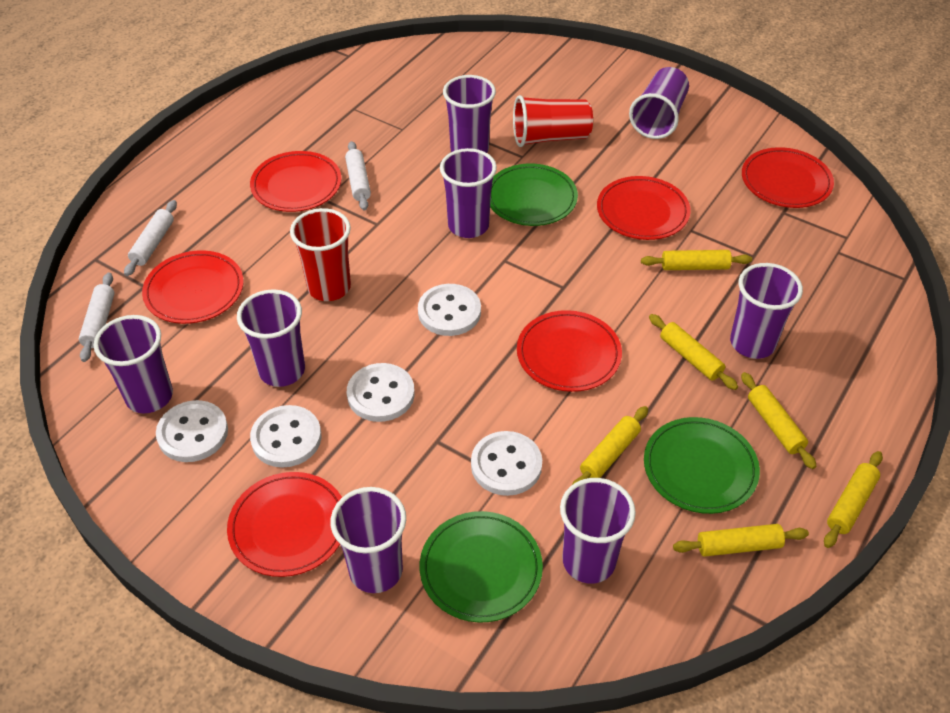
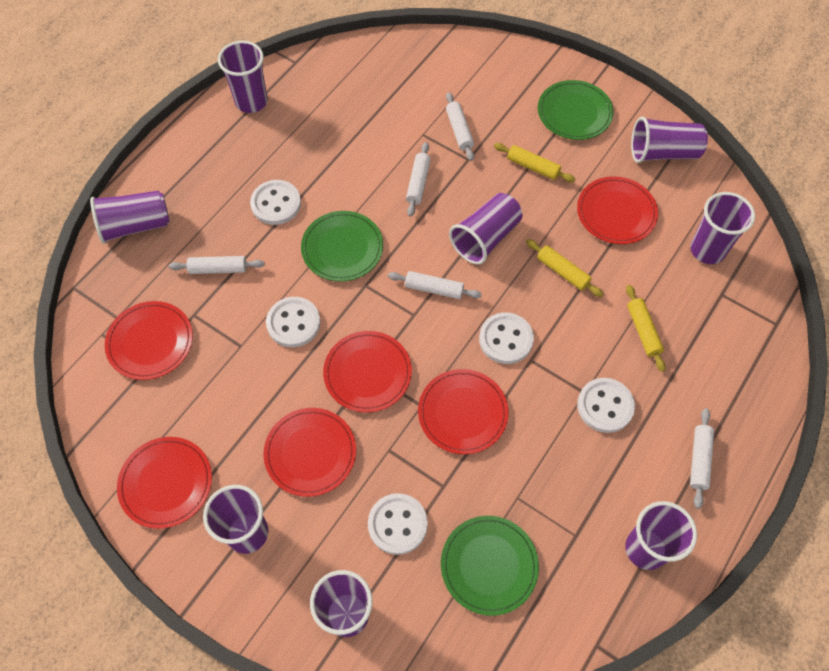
red cup: [290,208,351,301] [513,95,593,147] = 2 -> none = 0
white rolling pin: [79,273,115,362] [124,200,177,276] [345,141,371,211] = 3 -> [169,256,265,274] [388,271,482,299] [406,142,431,217] [446,92,474,161] [690,408,714,509] = 5
yellow rolling pin: [572,406,648,485] [641,250,752,270] [649,314,738,390] [673,524,809,557] [741,372,817,469] [824,451,883,548] = 6 -> [494,143,575,182] [526,239,604,297] [626,285,666,372] = 3

